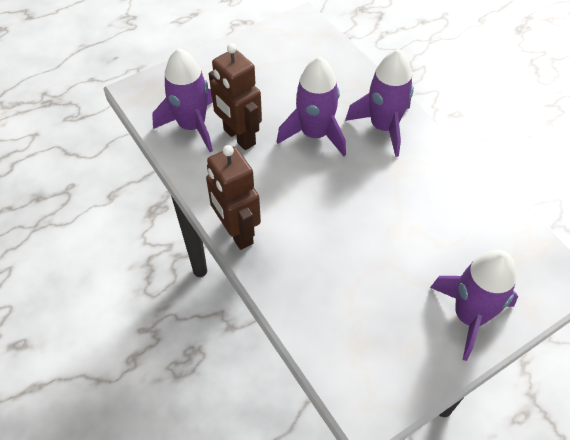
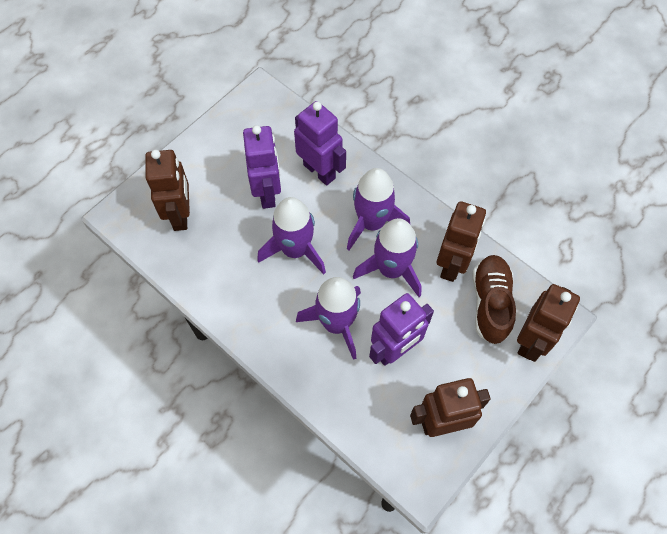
brown robot: [206,145,261,250] [209,43,262,150] = 2 -> [145,150,190,231] [410,378,491,437] [437,201,486,282] [517,284,580,362] = 4
brown shoe: none = 0 -> [472,255,516,344] = 1
purple robot: none = 0 -> [243,125,281,209] [294,101,346,186] [369,293,434,366] = 3

